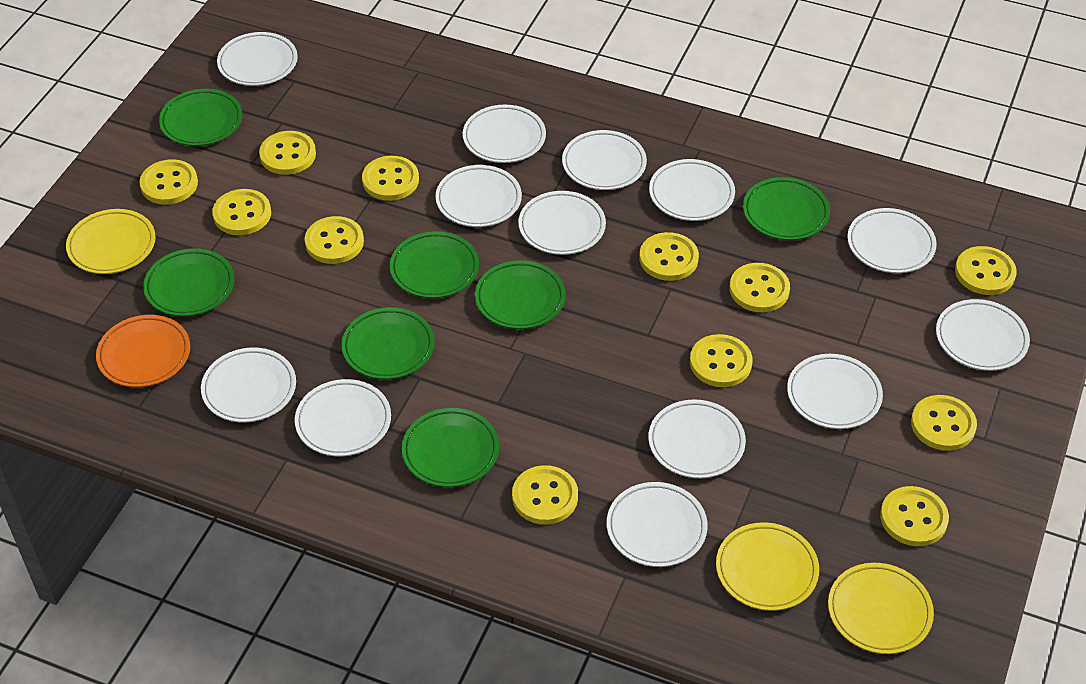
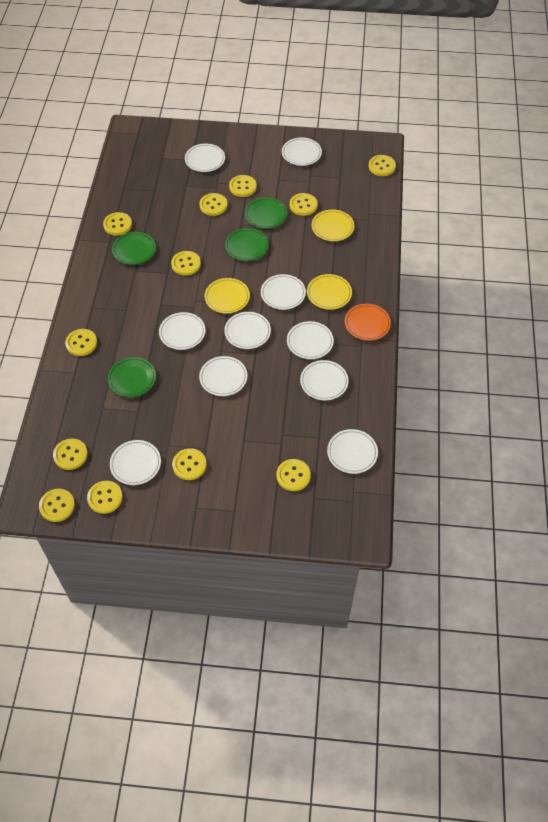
green plate: [143,248,234,316] [159,89,242,146] [341,307,435,379] [390,231,479,298] [402,408,499,487] [475,260,566,329] [743,177,830,240] = 7 -> [108,357,156,397] [112,232,156,265] [225,228,269,261] [245,197,287,229] = 4
white plate: [201,348,296,423] [217,32,298,86] [295,379,391,456] [436,165,522,227] [463,105,546,163] [518,191,606,255] [562,130,647,190] [607,482,708,567] [648,400,746,478] [649,159,735,221] [787,354,883,429] [847,208,937,273] [936,299,1030,371] = 13 -> [110,440,161,485] [159,312,206,350] [185,144,225,172] [199,356,247,396] [224,312,271,349] [261,274,306,310] [282,138,322,166] [287,321,334,359] [300,360,349,400] [327,429,378,474] = 10

